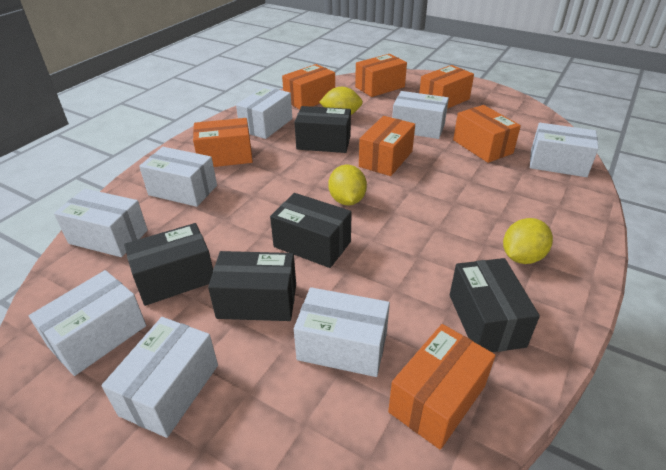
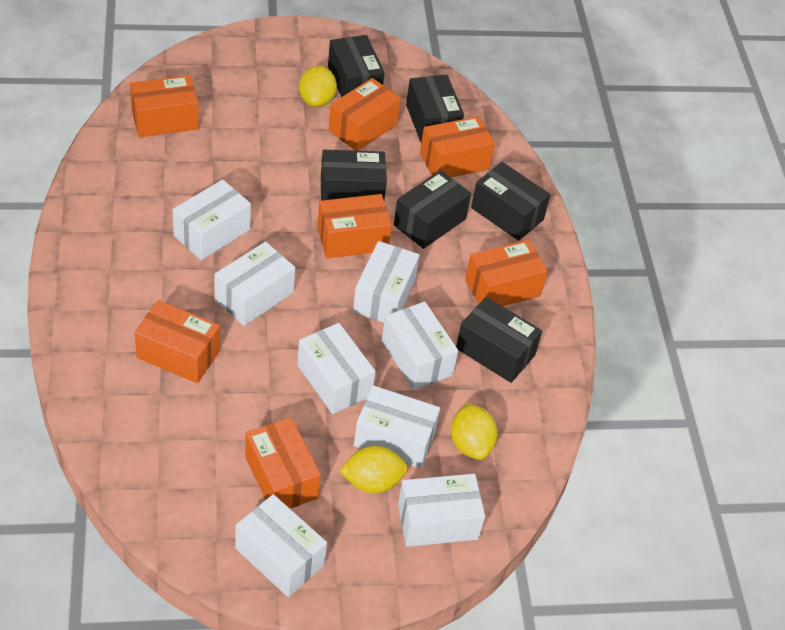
black box: [124,223,213,306] [208,251,296,321] [270,193,352,268] [295,106,351,153] [450,258,540,352] = 5 -> [321,150,387,201] [328,35,385,97] [394,170,471,249] [406,75,464,142] [456,297,542,383] [471,162,550,241] = 6

